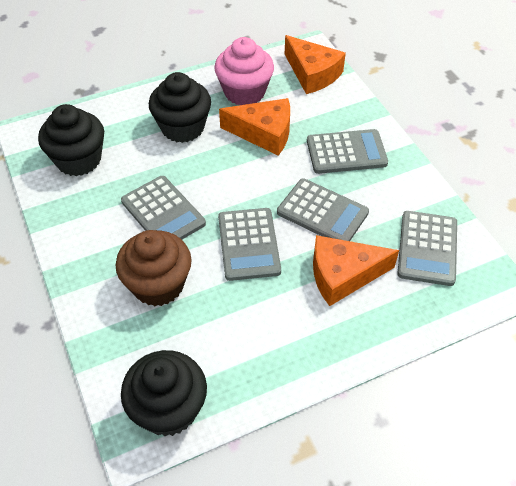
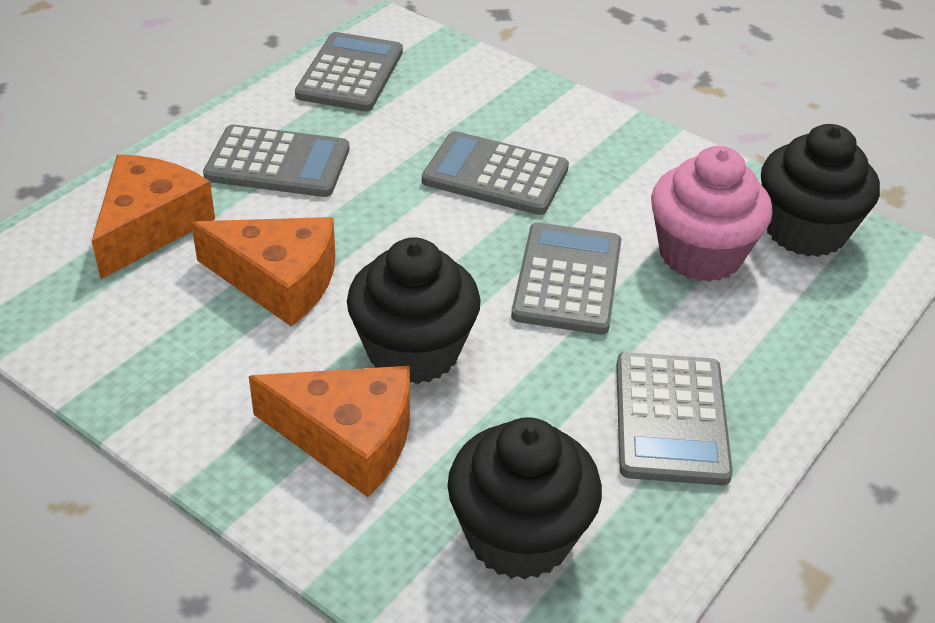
brown cupcake: [116,230,192,306] = 1 -> none = 0

